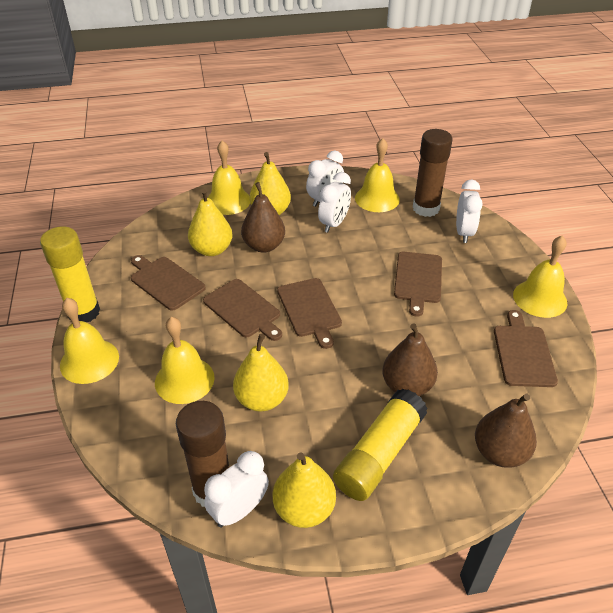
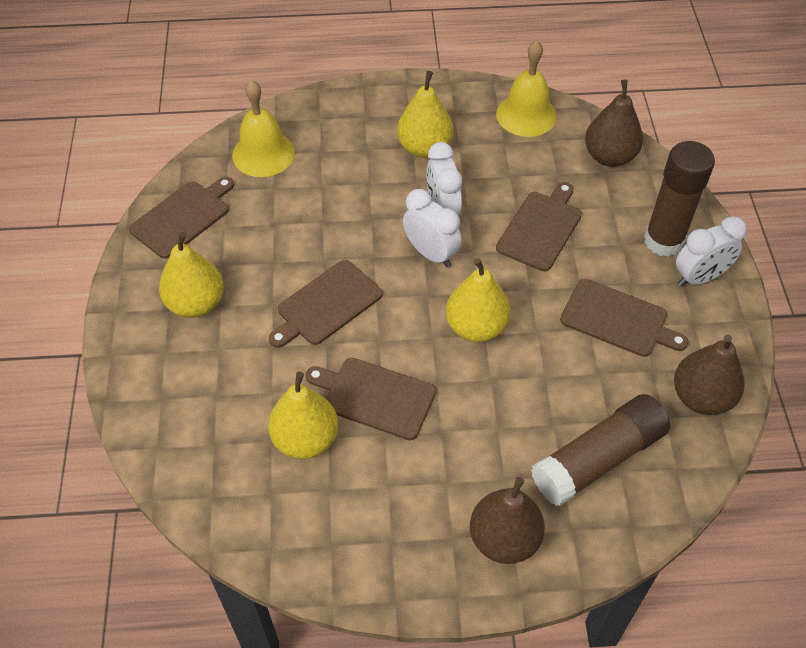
white clock: [204,451,269,527] [306,151,344,207] [318,172,351,233] [456,180,483,243] = 4 -> [403,189,462,267] [426,142,462,216] [676,216,747,286] = 3
yellow bell: [60,298,119,384] [155,317,215,404] [208,141,250,215] [355,138,400,212] [513,235,567,318] = 5 -> [232,80,295,177] [496,40,557,137] = 2
yellow glue stick: [40,226,100,322] [333,388,428,501] = 2 -> none = 0

